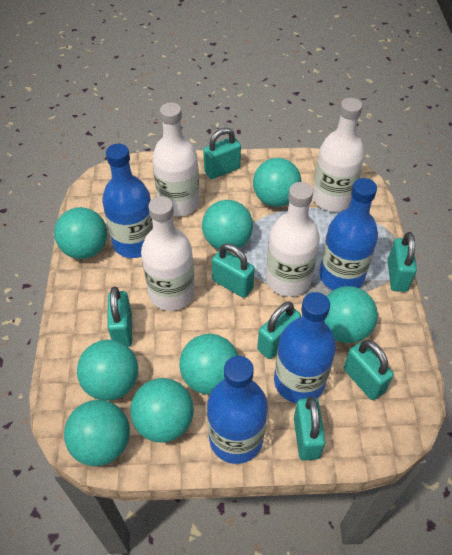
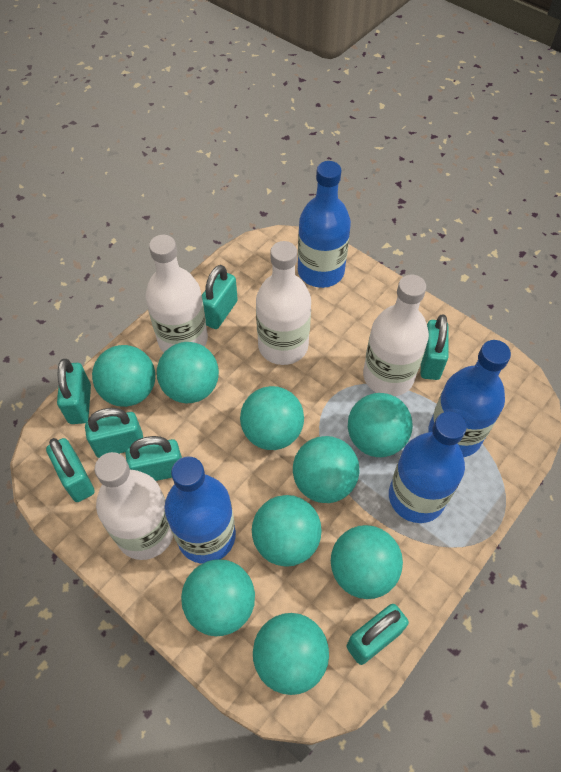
turquoise ball: [54,207,107,259] [64,400,130,466] [77,340,138,401] [130,378,194,442] [180,334,238,394] [202,200,253,251] [253,158,301,207] [325,286,378,343] = 8 -> [92,345,155,407] [157,342,219,403] [181,559,255,636] [240,386,304,450] [252,495,322,567] [253,613,329,695] [293,436,360,503] [331,525,403,599] [348,393,413,457] = 9

